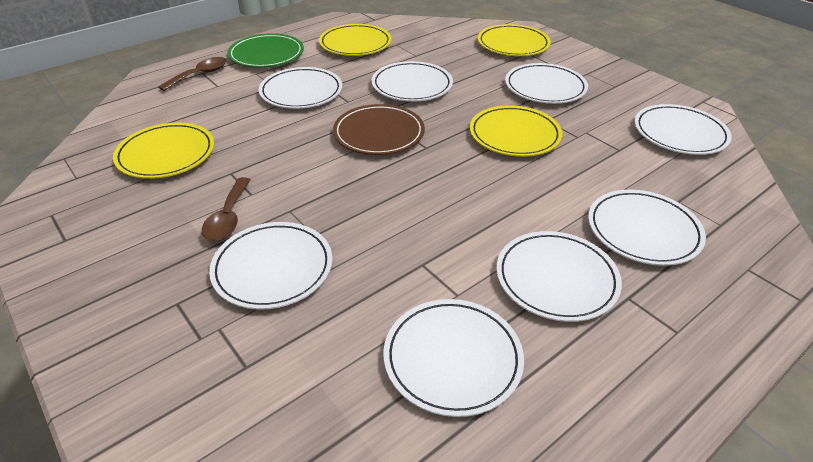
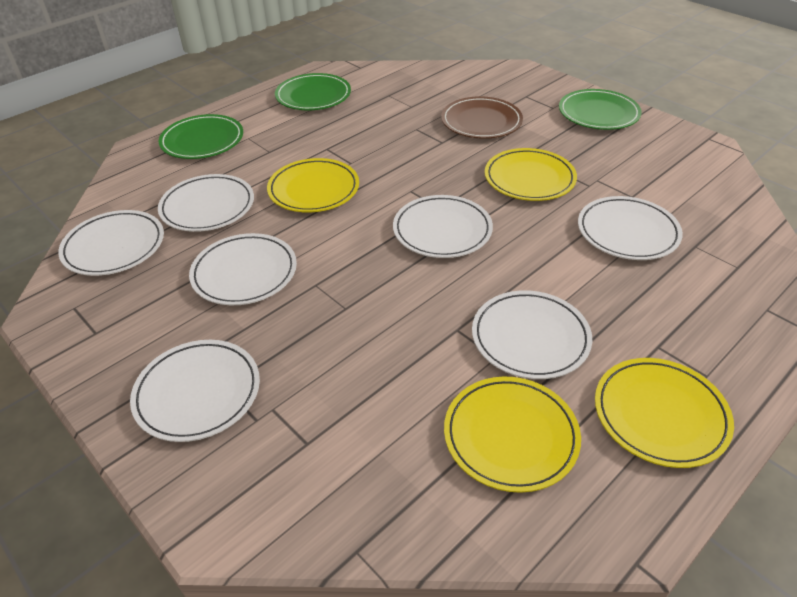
brown spoon: [158,57,226,91] [202,177,251,241] = 2 -> none = 0
green plate: [227,33,304,68] = 1 -> [159,114,243,159] [275,73,351,110] [559,89,642,130] = 3
white plate: [209,222,332,310] [259,67,342,109] [372,61,453,102] [383,299,524,417] [496,231,622,322] [505,63,588,104] [588,190,706,266] [635,104,732,155] = 8 -> [58,210,164,276] [130,340,260,442] [158,174,254,232] [189,233,297,305] [393,195,493,258] [472,290,592,379] [578,196,683,260] = 7

